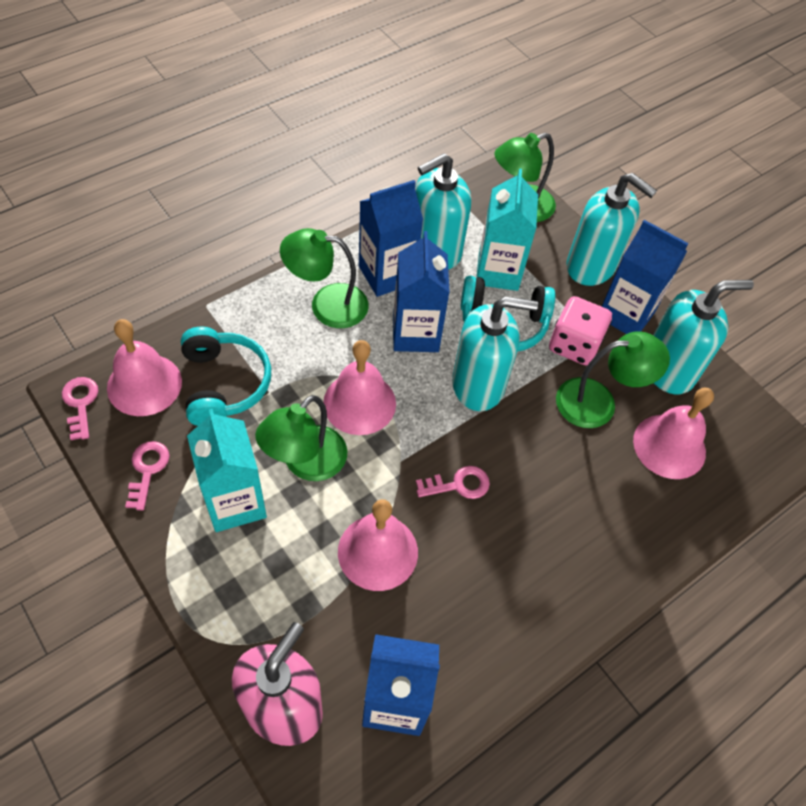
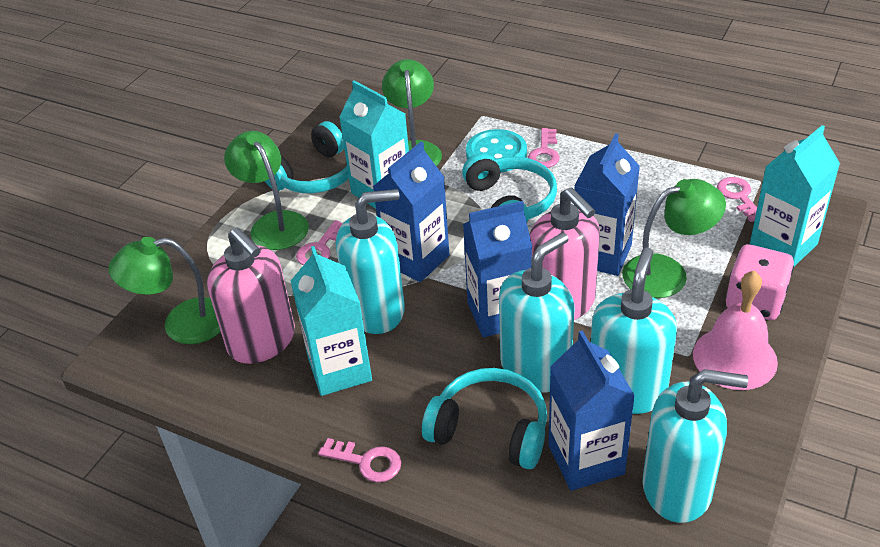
pink bell: [107,319,182,416] [323,340,396,435] [338,499,418,591] [633,387,714,479] = 4 -> [693,271,778,390] = 1
pink key: [62,377,98,440] [125,441,170,510] [416,466,490,499] = 3 -> [296,220,343,265] [318,438,401,482] [528,128,560,168] [717,177,757,222] = 4
pink soap dispenser: [232,622,323,746] = 1 -> [207,228,295,364] [529,187,600,320] = 2
turquoise button: none = 0 -> [466,129,527,173] = 1
turquoise carton: [187,409,267,532] [476,168,538,291] = 2 -> [291,246,372,396] [339,80,409,208] [750,125,840,266] = 3
turquoise headphones: [181,326,271,426] [460,276,555,352] = 2 -> [265,121,349,193] [422,368,547,469] [462,153,557,222] = 3

